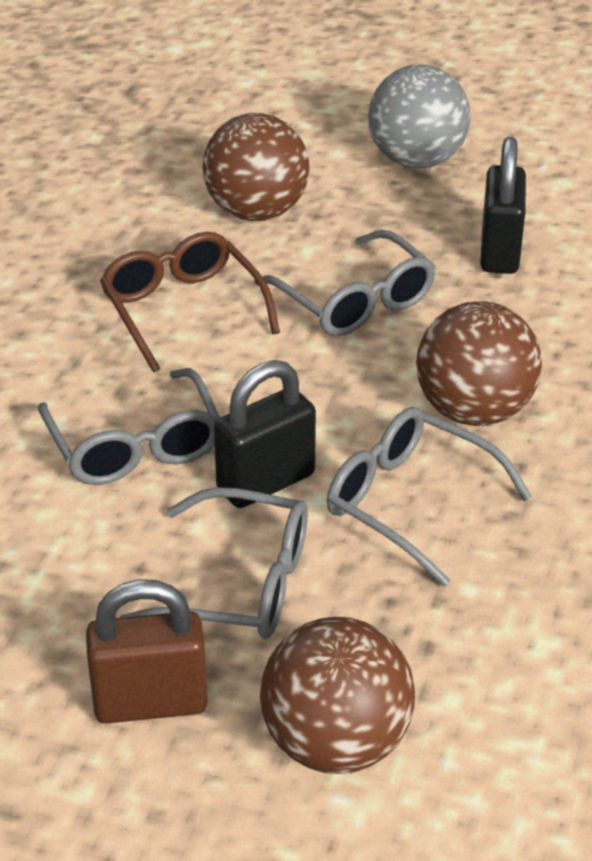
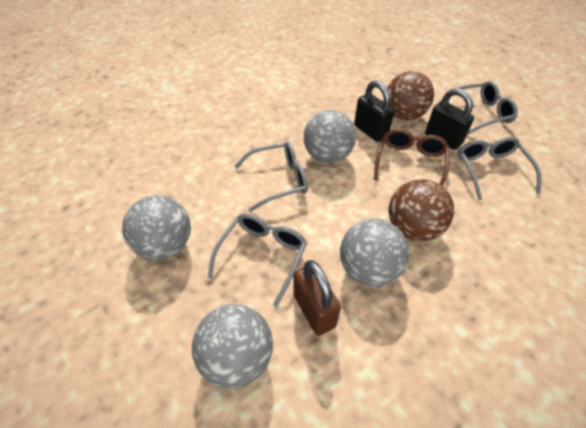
brown ball: [203,113,309,221] [260,617,415,774] [416,301,542,426] = 3 -> [387,71,434,120] [389,179,454,241] = 2
grey ball: [368,65,471,169] = 1 -> [122,195,191,260] [192,304,273,389] [304,110,356,163] [340,219,409,287] = 4

